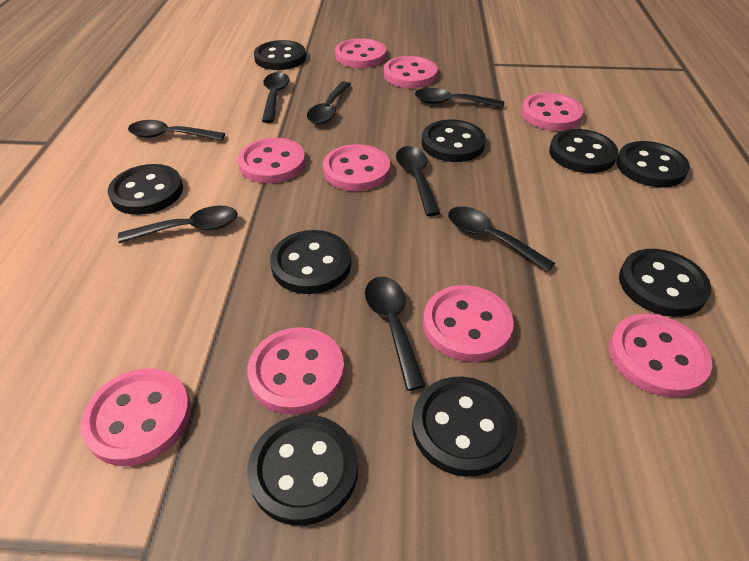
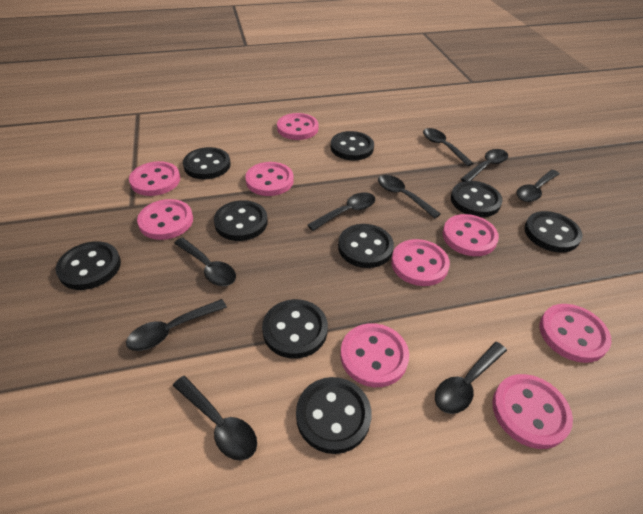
black spoon: [118,206,238,243] [128,120,225,141] [262,72,289,123] [307,81,351,124] [365,277,426,391] [396,146,440,216] [415,88,504,108] [448,206,555,272] = 8 -> [126,299,227,351] [173,376,257,461] [174,237,236,286] [308,192,375,231] [378,175,441,219] [423,128,474,166] [435,342,507,414] [461,149,508,181] [516,170,560,202] = 9

